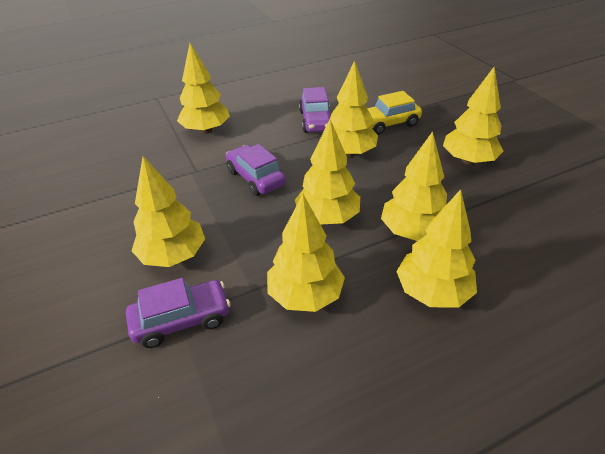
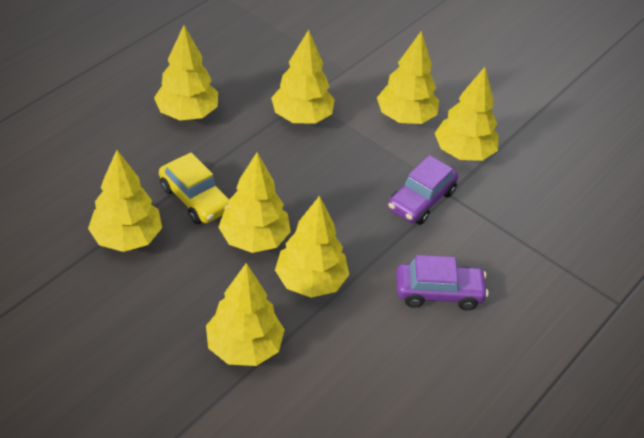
purple car: [126,278,230,348] [226,144,286,196] [299,87,331,133] = 3 -> [388,155,458,225] [396,255,489,311] = 2

